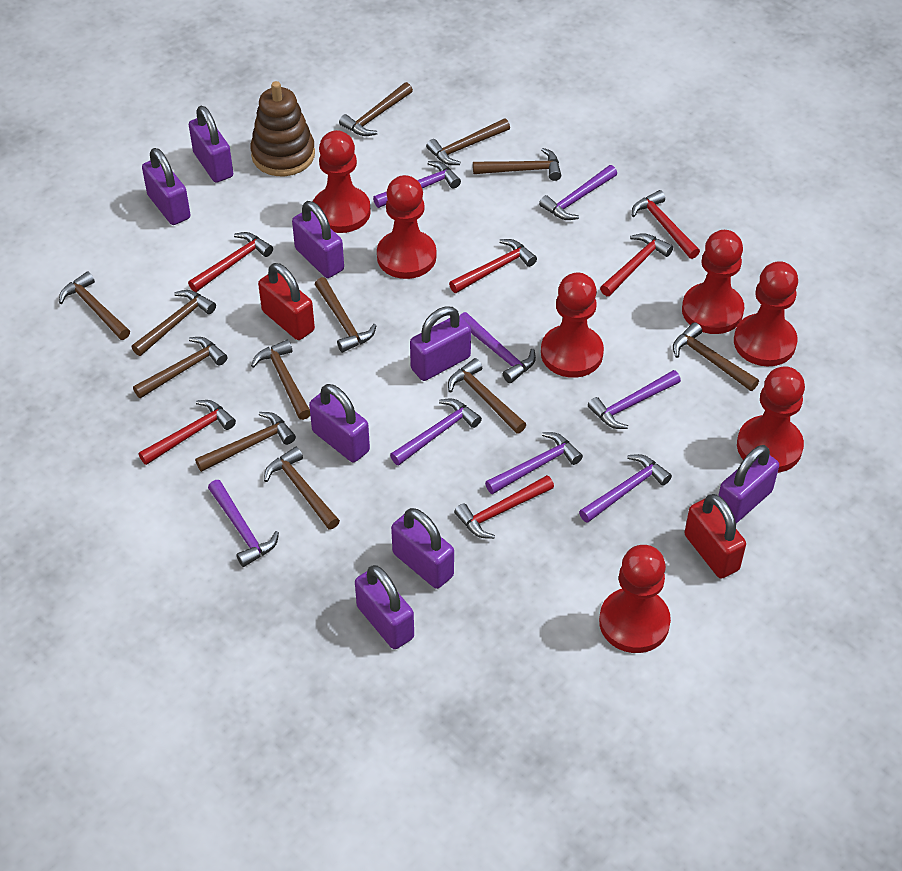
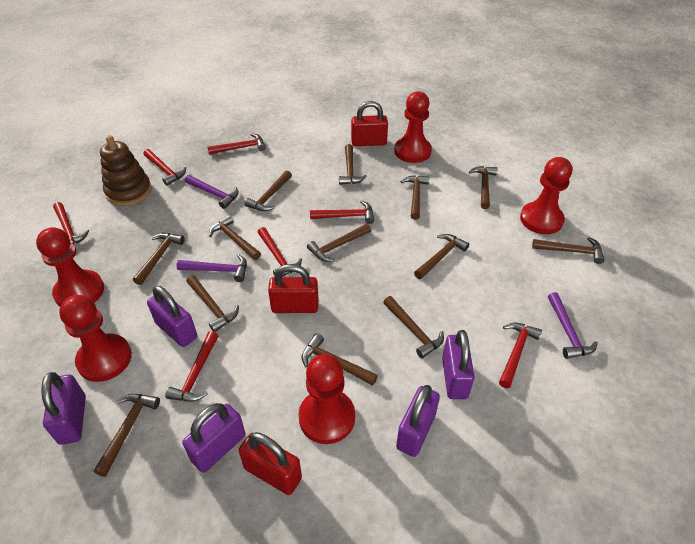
brown hammer: [59,271,130,340] [132,290,216,356] [133,337,227,399] [195,412,296,472] [251,339,310,420] [264,447,340,530] [315,277,377,353] [339,82,413,136] [426,118,510,165] [448,358,526,434] [473,148,561,181] [673,322,759,391] = 12 -> [94,394,160,477] [133,233,185,285] [187,275,239,332] [209,215,261,260] [244,170,292,211] [302,333,378,386] [307,224,371,262] [339,144,367,185] [383,296,444,358] [400,175,429,220] [414,234,469,279] [469,166,497,209] [532,237,605,264] = 13
purple hammer: [208,480,279,567] [373,161,461,208] [390,399,482,465] [460,312,536,383] [485,432,583,494] [539,165,617,220] [579,454,672,523] [588,370,681,429] = 8 -> [177,254,247,282] [185,175,239,209] [548,292,598,359] = 3
purple padlock: [142,148,191,225] [189,106,233,183] [292,201,344,278] [309,384,370,462] [355,565,414,649] [391,508,454,589] [410,307,471,381] [718,445,779,524] = 8 -> [41,372,86,445] [147,286,197,347] [182,403,245,473] [396,385,440,457] [442,330,475,399] = 5
red hammer: [139,400,236,465] [188,232,273,292] [449,239,537,293] [454,475,554,539] [600,233,673,296] [632,190,700,259] = 6 -> [53,202,89,244] [143,149,186,186] [165,331,219,402] [207,133,266,155] [257,227,302,277] [310,201,375,224] [499,323,542,388] = 7
red padlock: [258,263,315,340] [685,494,746,579] = 2 -> [239,432,302,495] [268,264,319,313] [351,101,388,146] = 3
red pawn: [313,130,371,233] [377,175,436,279] [541,272,604,378] [599,545,671,653] [682,230,744,334] [734,261,798,366] [737,366,805,473] = 7 -> [36,227,104,307] [59,295,132,382] [298,354,355,444] [394,91,432,163] [520,157,572,234] = 5

